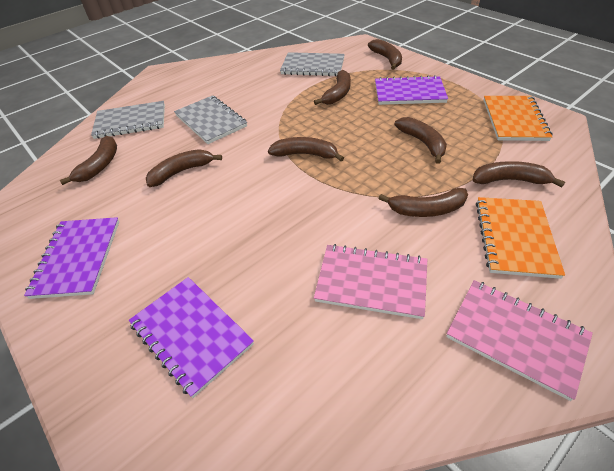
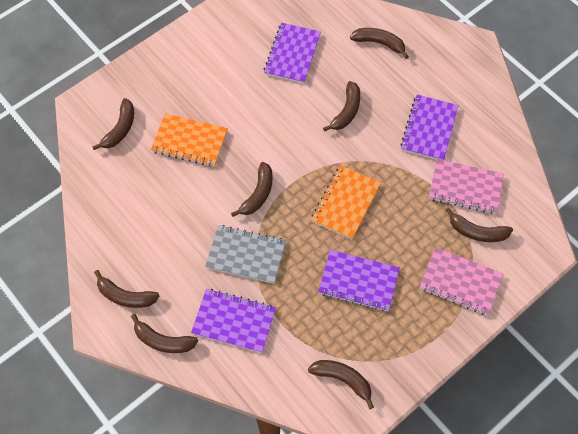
grey notebook: [91,101,165,139] [174,95,247,144] [280,52,345,76] = 3 -> [205,225,286,284] = 1
purple notebook: [24,217,119,299] [129,277,254,398] [375,75,448,105] = 3 -> [191,289,276,353] [264,23,321,84] [318,250,400,311] [400,95,459,160] = 4

